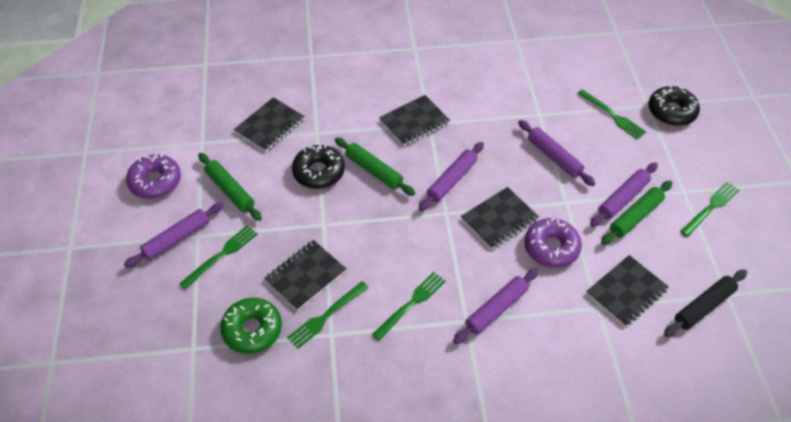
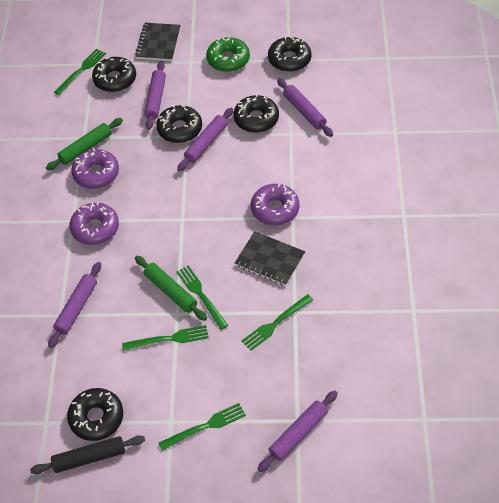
black donut: [292,144,345,189] [649,85,700,126] = 2 -> [67,388,123,441] [92,57,136,92] [156,105,202,143] [233,94,279,133] [268,36,311,72] = 5
black notebook: [234,97,305,152] [264,240,346,311] [379,95,450,146] [461,187,539,249] [586,255,669,327] = 5 -> [135,23,181,61] [235,231,305,286] = 2
green rolling pin: [198,153,262,221] [335,137,415,196] [601,181,672,245] = 3 -> [46,118,123,171] [135,256,207,321] = 2
purple donut: [126,154,181,199] [524,218,582,268] = 2 -> [69,202,119,245] [71,148,119,189] [251,184,300,225] = 3

